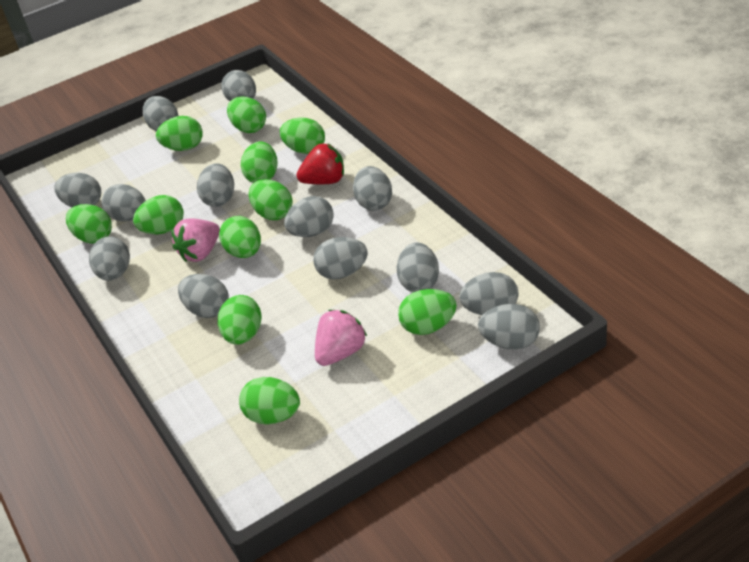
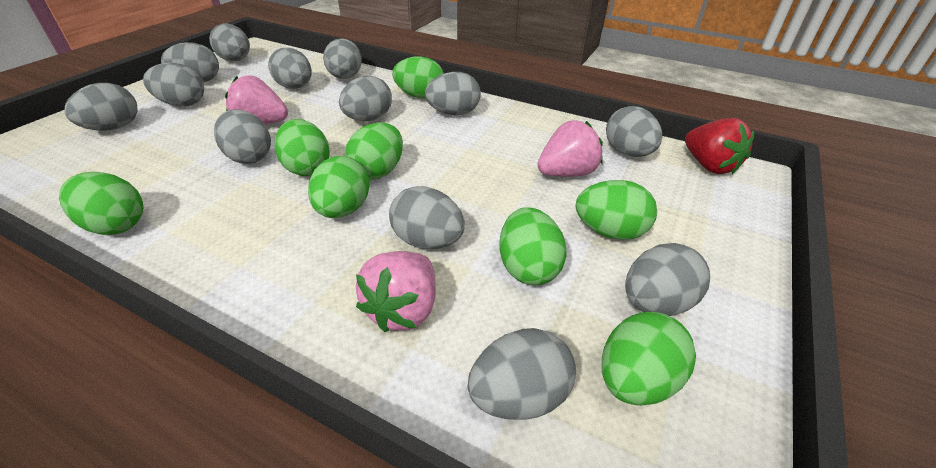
green egg: [66,204,112,243] [133,195,184,234] [156,116,203,151] [218,295,262,345] [219,216,261,258] [227,96,266,133] [239,377,300,424] [241,141,278,183] [249,179,293,220] [280,118,325,154] [398,289,457,335] = 11 -> [59,172,144,235] [275,119,330,176] [308,156,370,218] [345,123,403,180] [392,56,444,98] [499,207,567,285] [576,180,657,240] [602,312,696,406] = 8
pink strawberry: [171,218,220,262] [315,310,367,366] = 2 -> [225,75,288,124] [356,251,436,332] [537,121,603,177] = 3

